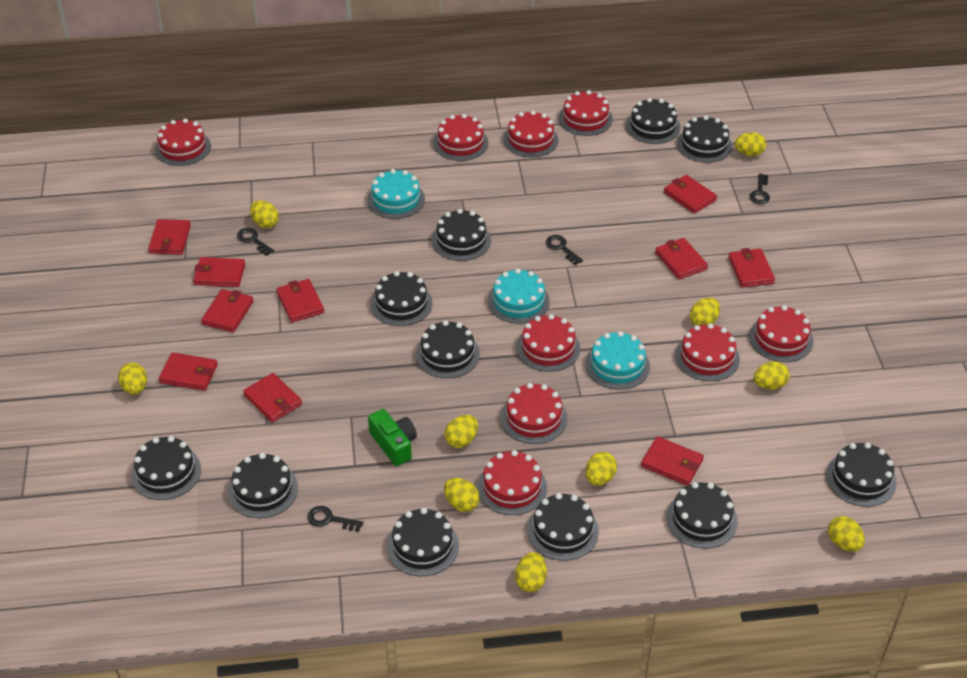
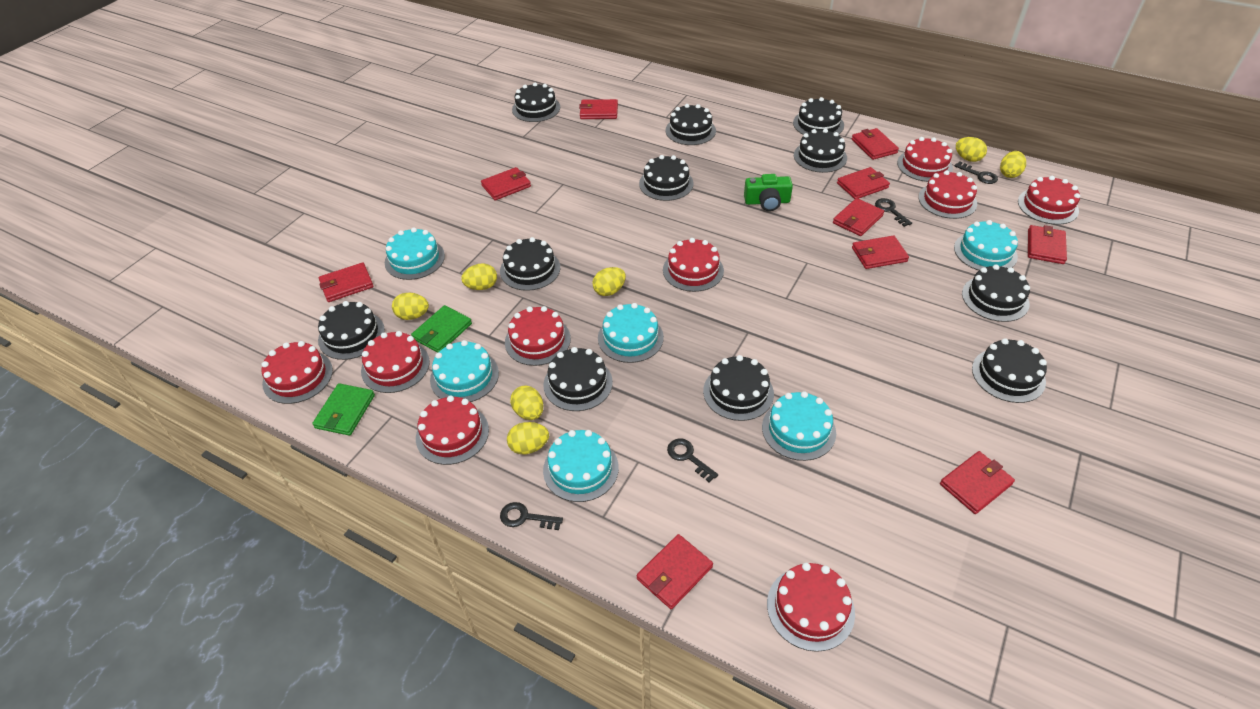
green wallet: none = 0 -> [312,383,375,436] [411,305,472,353] = 2
turquoise cake: [367,169,425,219] [488,269,550,324] [585,331,650,390] = 3 -> [385,228,445,280] [430,340,499,402] [543,430,619,502] [598,303,664,363] [762,391,836,461] [954,220,1018,271] = 6
yellow egg: [118,363,147,395] [250,200,279,228] [444,478,480,512] [445,415,478,448] [515,552,547,592] [586,452,617,486] [690,298,720,325] [734,132,766,156] [754,361,790,390] [828,516,865,552] = 10 -> [392,293,429,320] [461,263,497,290] [507,422,549,454] [510,385,543,420] [592,267,626,296] [956,137,987,162] [1000,151,1026,178] = 7

